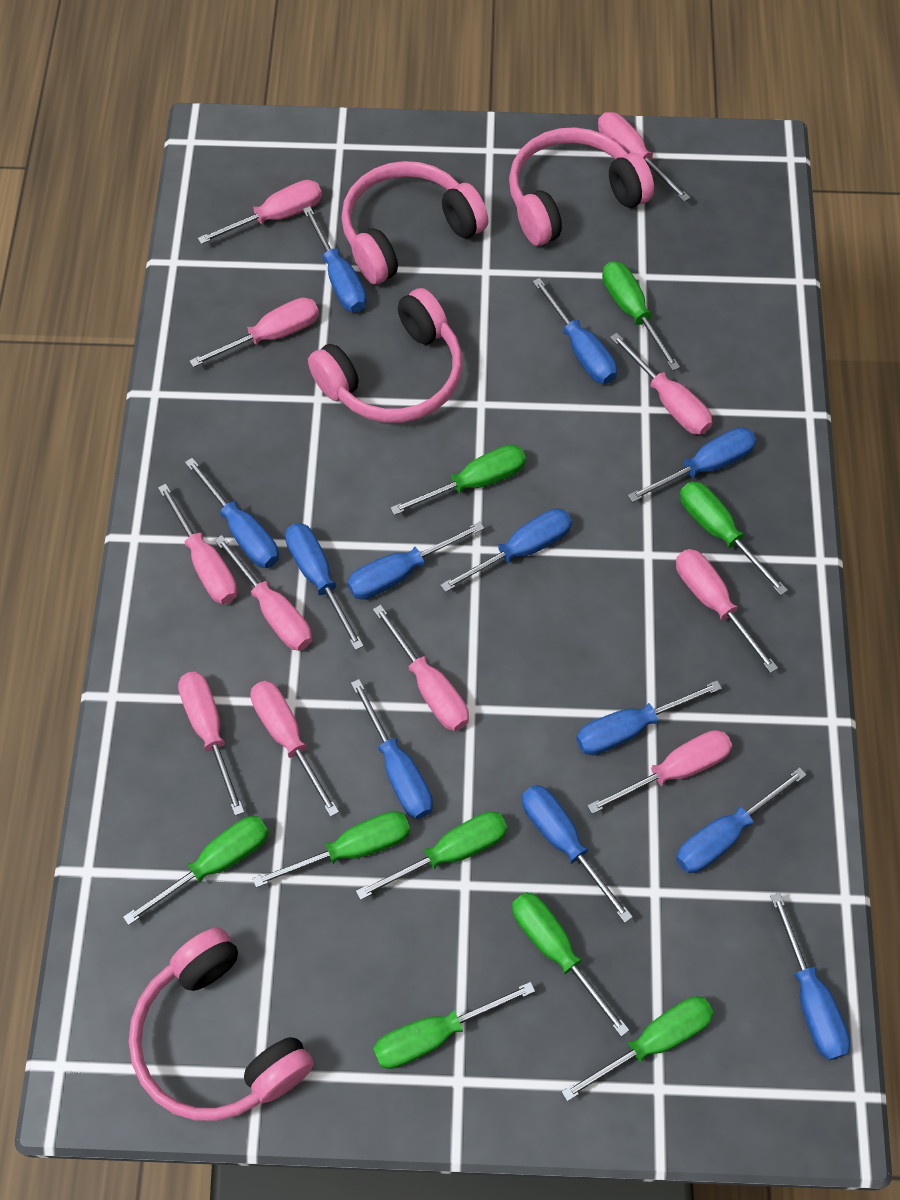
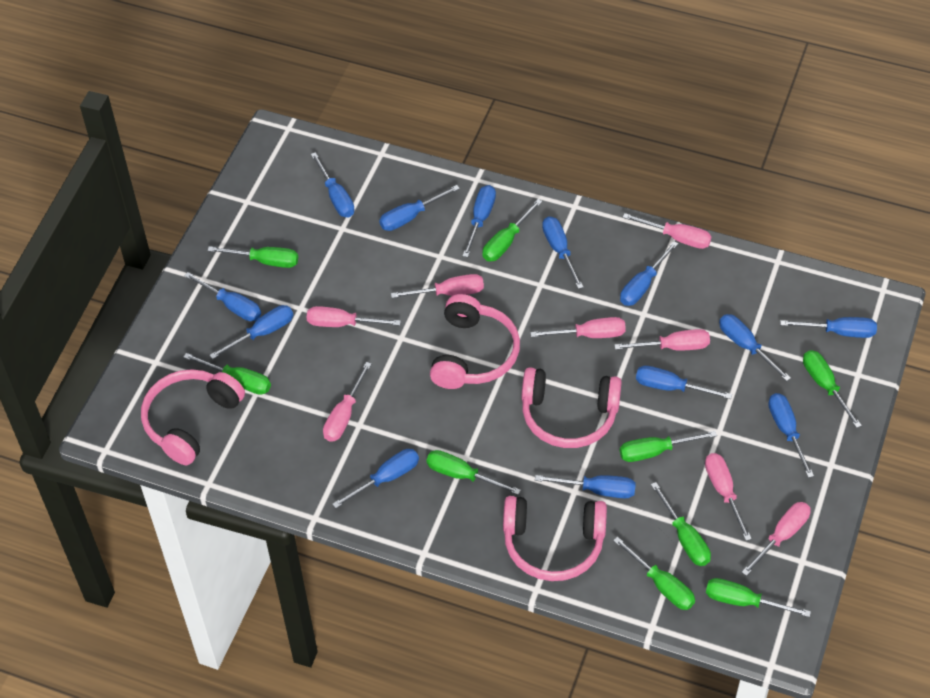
blue screwdriver: [185,458,279,568] [285,523,364,650] [303,206,367,312] [347,521,484,600] [351,679,433,819] [440,509,572,592] [522,785,633,923] [532,278,617,384] [576,680,722,755] [628,427,756,502] [676,768,807,873] [770,892,850,1060] = 12 -> [184,272,261,321] [210,305,293,359] [311,152,355,217] [332,449,419,508] [379,185,460,231] [463,185,496,257] [535,475,636,498] [542,217,584,289] [620,241,678,306] [636,366,732,399] [719,314,791,381] [768,393,814,478] [780,317,877,338] = 13
pink screwdriver: [158,484,237,604] [178,672,244,816] [189,297,319,368] [197,180,322,244] [214,535,312,651] [250,681,339,817] [373,605,469,731] [587,730,732,814] [598,112,690,202] [610,332,712,435] [676,549,778,673] = 11 -> [307,306,401,327] [323,362,371,442] [391,274,484,298] [530,317,626,338] [614,329,710,351] [623,213,712,249] [705,453,752,541] [742,502,811,576] = 8

